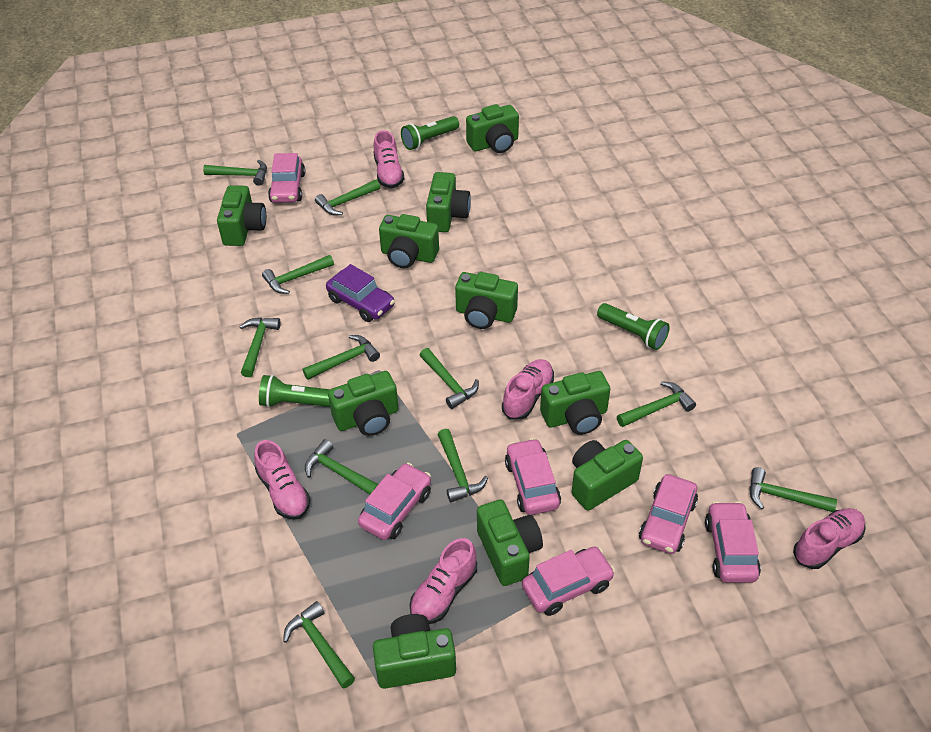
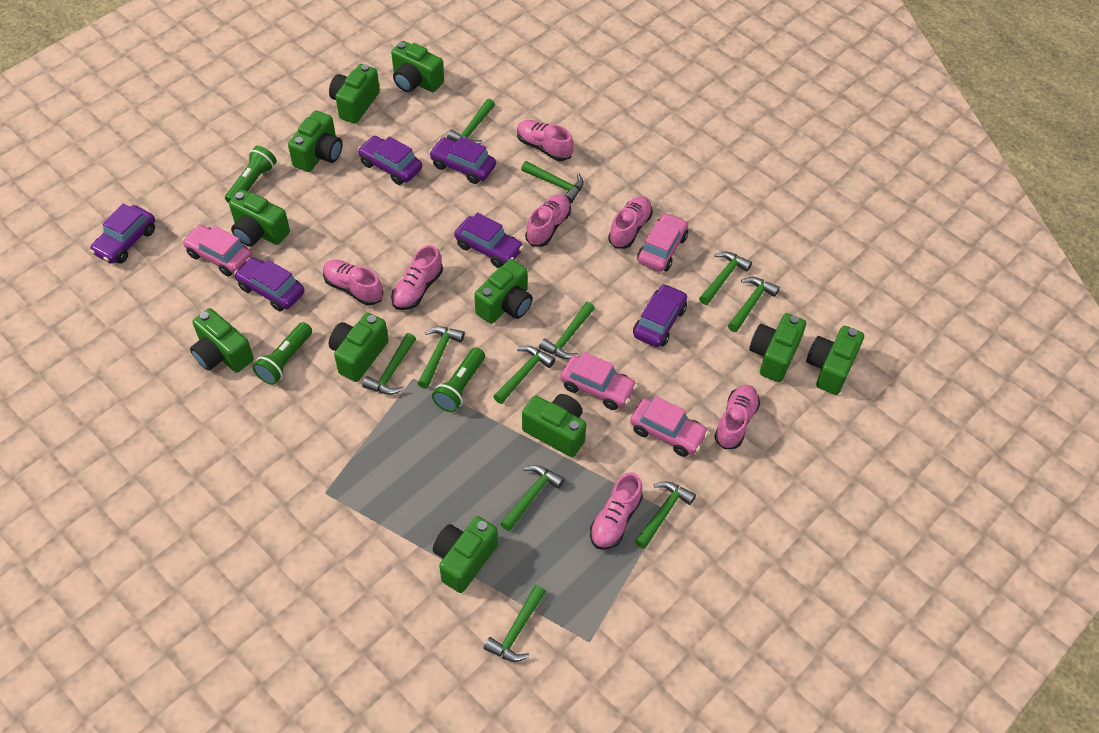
green camera: [217,185,266,246] [328,371,399,436] [373,614,456,689] [379,214,439,268] [426,172,471,232] [455,272,518,329] [466,104,519,153] [477,499,543,586] [540,371,610,435] [572,440,643,511] = 10 -> [190,308,254,373] [229,189,290,247] [288,110,342,172] [329,64,380,124] [329,313,389,382] [391,41,444,92] [433,516,498,593] [474,259,533,324] [522,394,586,457] [749,313,806,382] [806,326,864,395] = 11
pink car: [268,153,305,203] [358,463,431,540] [505,438,561,515] [522,546,615,616] [639,474,698,554] [705,501,761,583] = 6 -> [182,225,252,276] [560,352,637,410] [630,396,709,457] [637,212,688,272] = 4
pink shoe: [254,440,310,520] [374,130,404,188] [410,538,477,624] [502,359,554,420] [793,508,866,569] = 5 -> [323,260,383,305] [391,245,443,310] [517,120,573,161] [525,194,571,247] [590,472,643,550] [608,196,652,249] [714,385,760,449] = 7
purple car: [326,264,395,322] = 1 -> [90,204,155,264] [234,257,304,312] [357,136,422,185] [429,137,496,184] [454,212,524,268] [633,284,687,347] = 6

